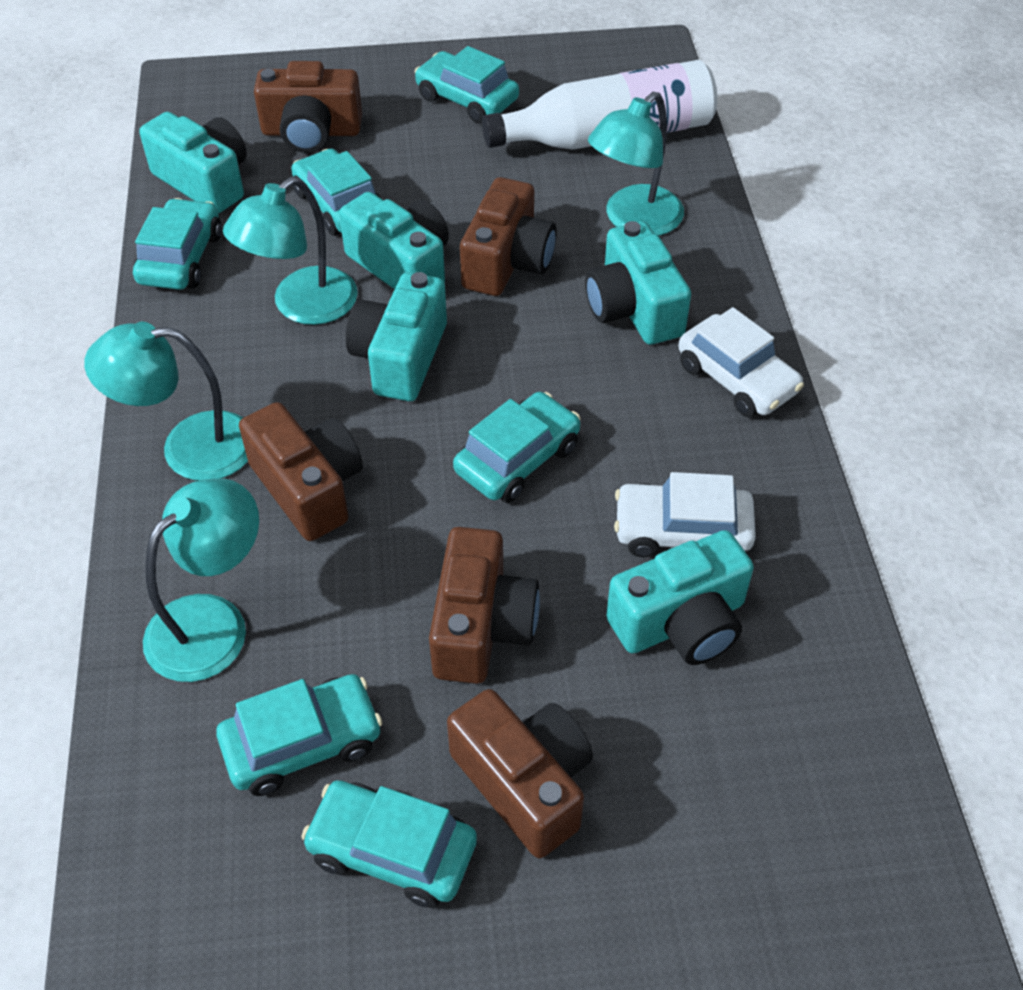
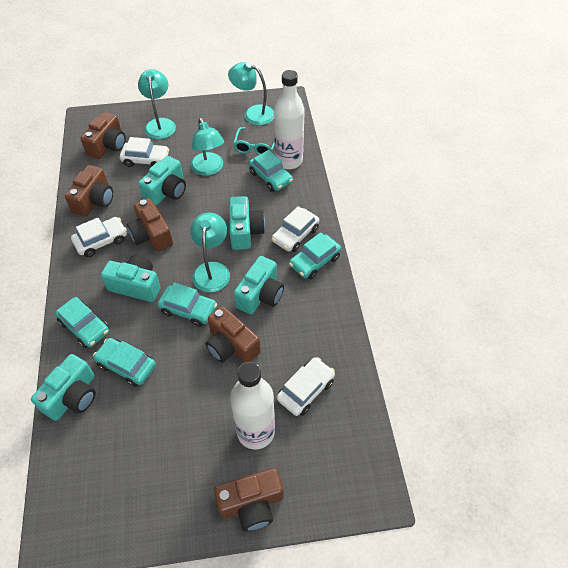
turquoise car: [133,198,222,290] [216,674,382,796] [291,149,381,236] [301,780,477,908] [414,46,519,124] [453,392,580,503] = 6 -> [55,297,110,348] [93,338,156,387] [157,282,217,327] [249,150,293,192] [289,232,341,279] = 5
turquoise glasses: none = 0 -> [233,127,274,155] = 1
white bottle: [482,60,717,150] = 1 -> [230,362,275,449] [274,70,305,169] = 2
white car: [614,472,756,557] [678,307,804,418] = 2 -> [71,217,127,257] [120,137,169,167] [272,206,319,252] [277,357,335,416] = 4

